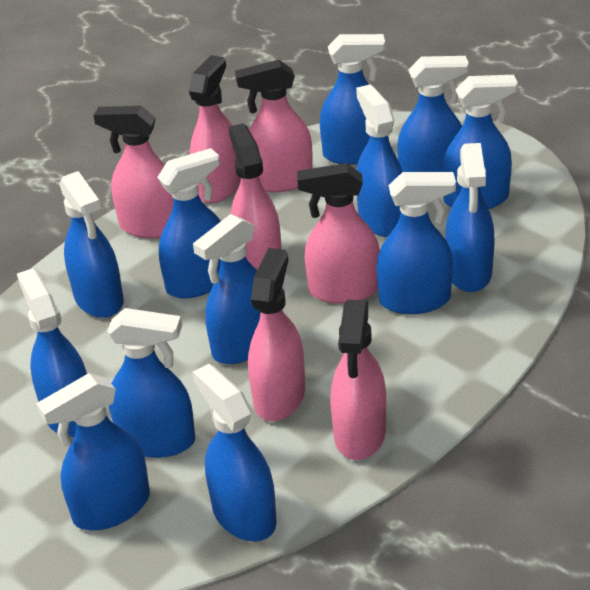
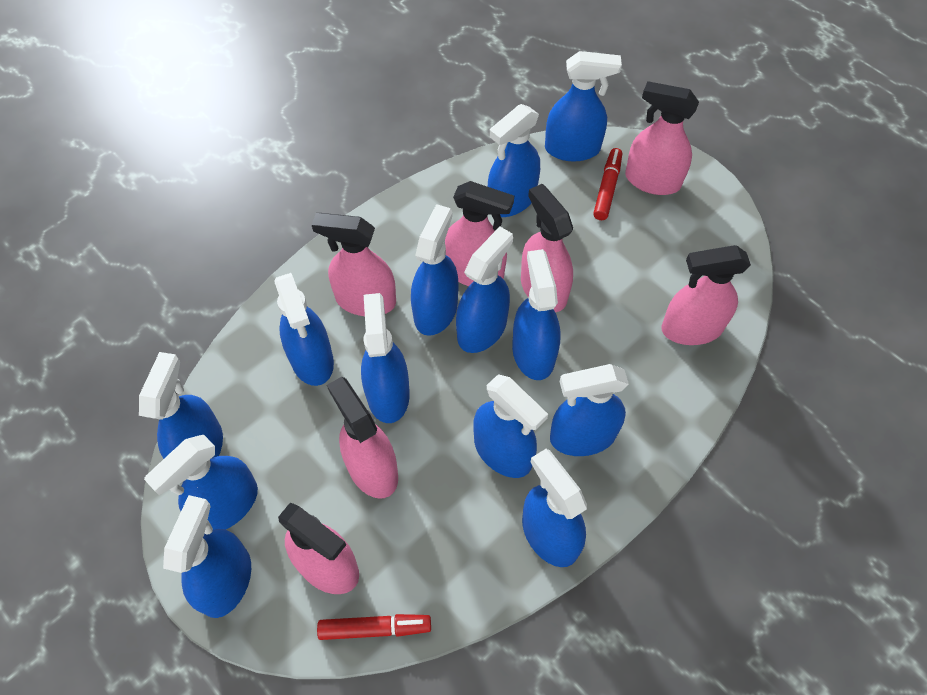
red marker: none = 0 -> [317,614,431,640] [593,148,622,220] = 2

